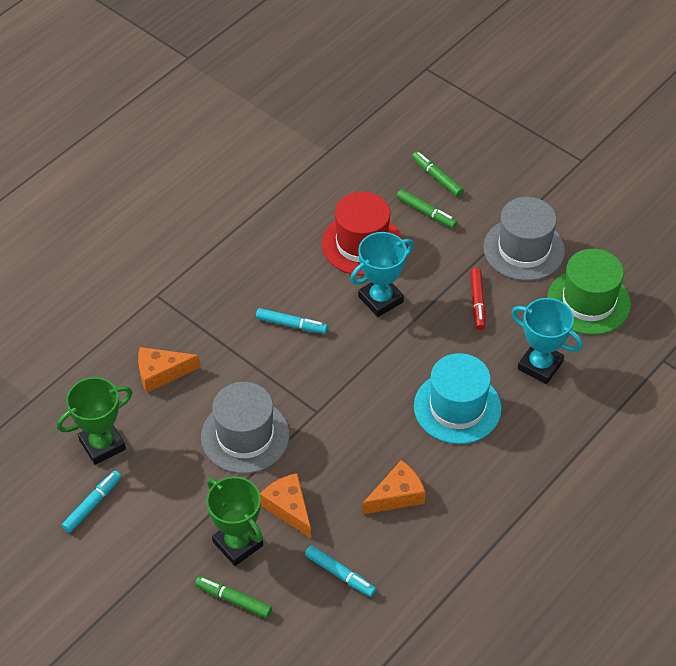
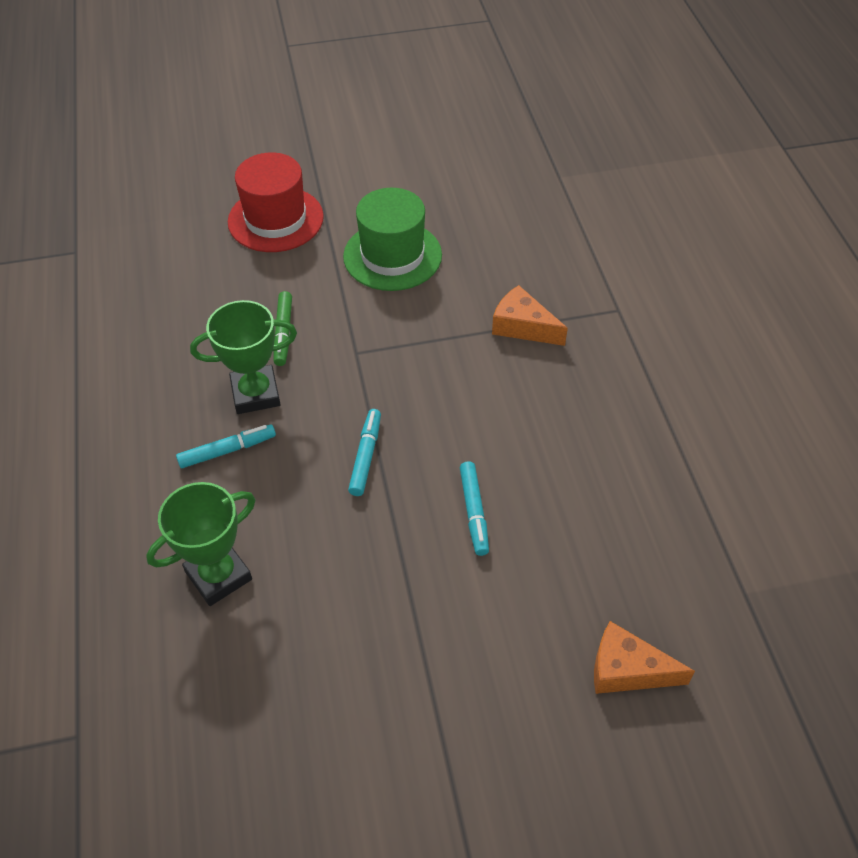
green marker: [195,576,272,618] [397,189,457,229] [412,152,464,197] = 3 -> [274,291,292,366] = 1
grey hat: [201,382,290,474] [483,197,565,281] = 2 -> none = 0
orange cheese: [138,347,200,393] [260,473,311,539] [362,460,426,515] = 3 -> [492,285,568,346] [594,621,695,694] = 2
red marker: [470,268,486,330] = 1 -> none = 0
turquoise hat: [414,353,501,444] = 1 -> none = 0
turquoise trophy: [350,232,414,317] [511,298,583,384] = 2 -> none = 0

